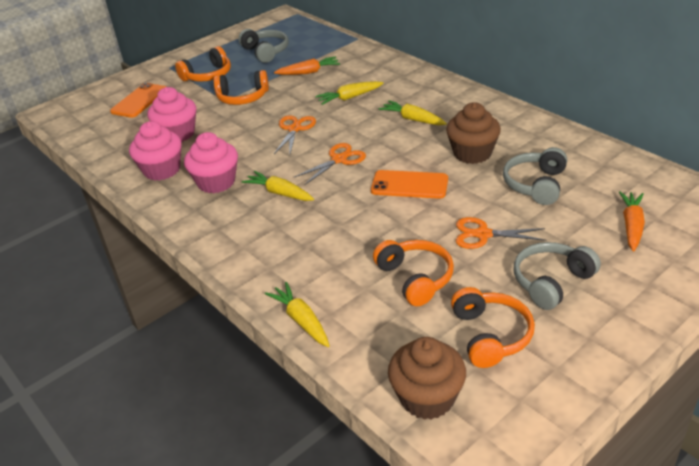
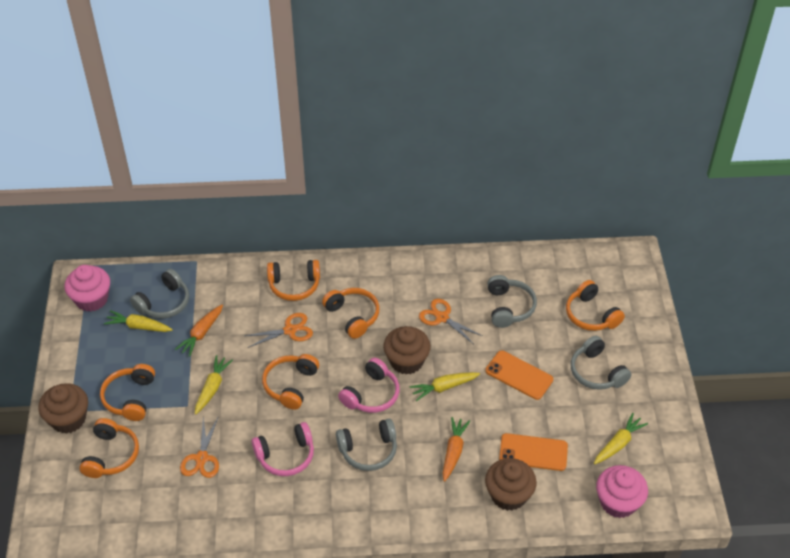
brown cupcake: [388,337,466,420] [446,102,501,164] = 2 -> [39,383,88,434] [383,326,431,375] [485,458,537,511] = 3
grey headphones: [239,29,289,63] [503,147,567,205] [514,242,601,310] = 3 -> [130,269,189,319] [336,419,397,471] [487,275,537,328] [571,336,632,390] = 4
orange headphones: [175,46,231,82] [214,70,269,105] [373,240,454,306] [451,287,535,368] = 4 -> [79,418,139,478] [100,364,155,421] [262,354,319,410] [267,260,320,301] [322,288,380,339] [566,280,625,331] = 6
pink cupcake: [129,121,182,181] [148,87,196,142] [184,132,238,193] = 3 -> [64,265,110,312] [596,465,648,518] = 2
pink headphones: none = 0 -> [252,422,314,476] [338,358,400,413] = 2

